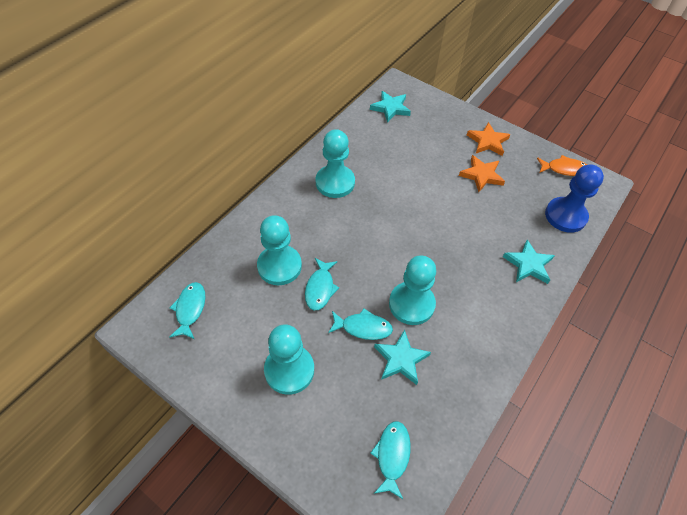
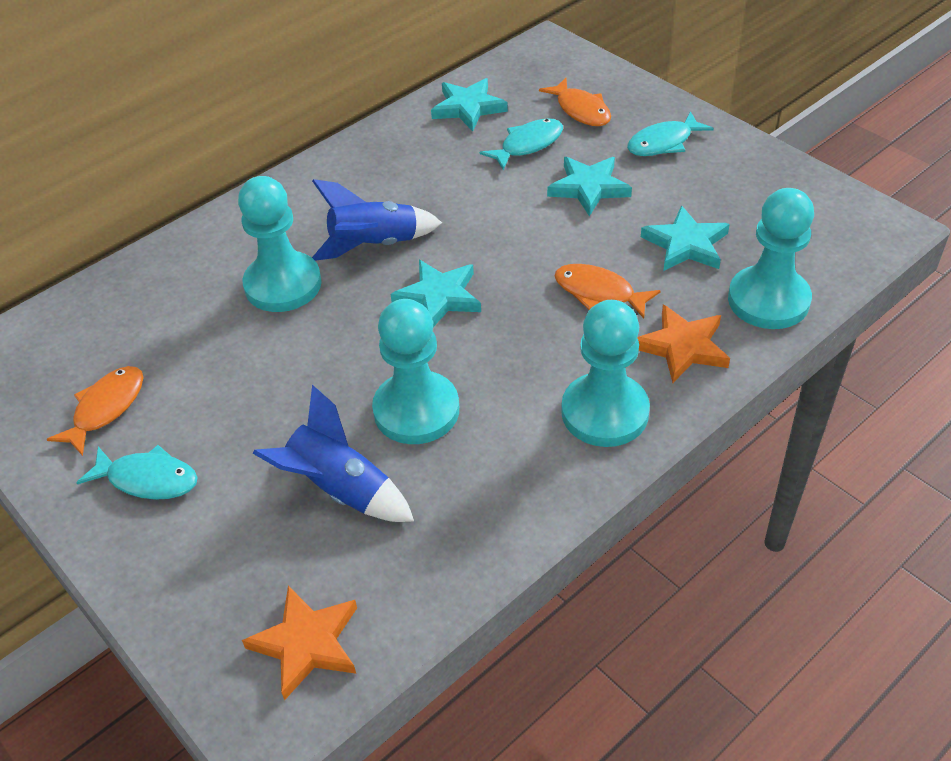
blue pawn: [545,164,604,233] = 1 -> none = 0
blue rocket: none = 0 -> [253,385,414,522] [312,179,442,261] = 2
orange fish: [537,155,587,176] = 1 -> [47,366,143,456] [539,78,611,126] [555,264,661,318] = 3
turquoise fish: [170,282,206,339] [305,258,339,310] [328,309,393,340] [370,421,411,499] = 4 -> [76,445,198,500] [480,119,563,170] [627,111,714,156] = 3
turquoise star: [370,91,411,123] [374,330,431,385] [503,240,555,284] = 3 -> [391,260,481,327] [431,78,508,132] [547,157,632,216] [641,205,730,271] = 4

